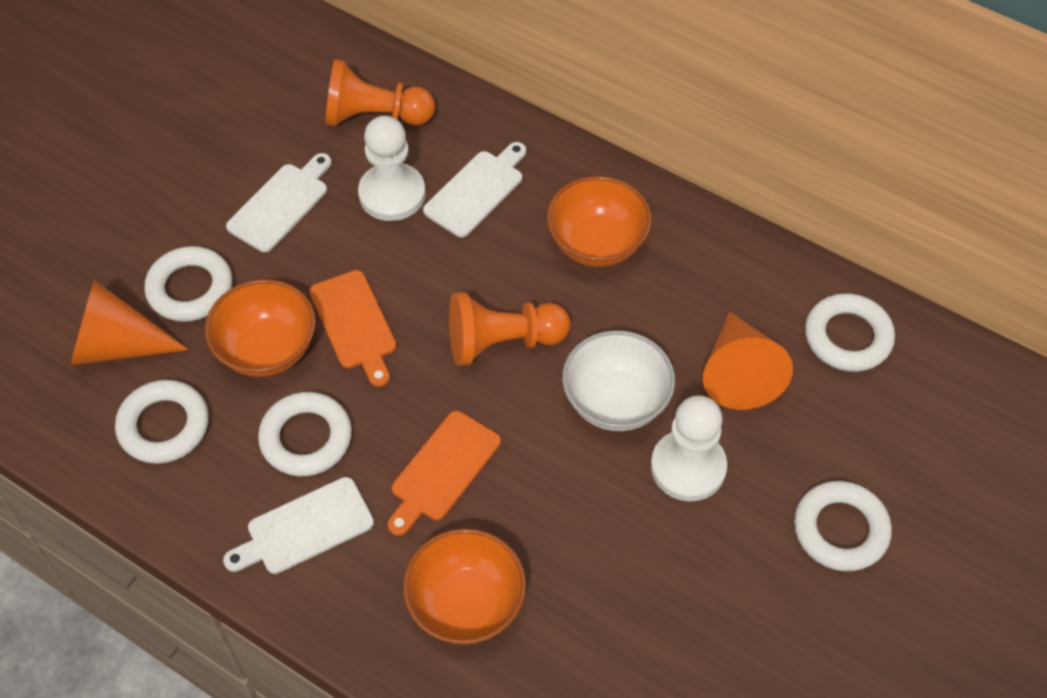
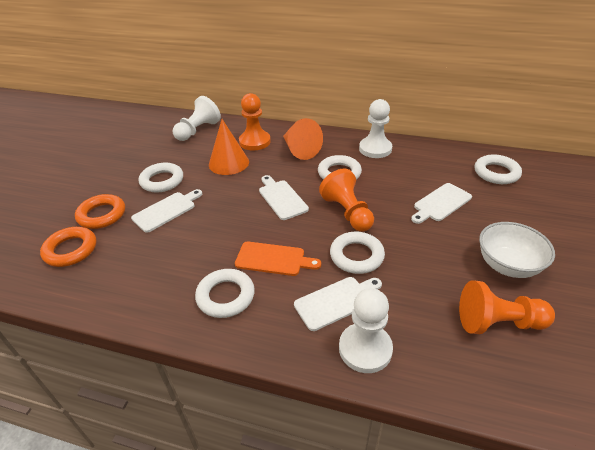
orange bowl: [205,279,316,377] [403,528,526,645] [547,176,652,267] = 3 -> none = 0
orange cutting board: [309,270,396,387] [388,411,501,536] = 2 -> [235,242,321,276] = 1
orange pawn: [325,59,435,126] [449,292,571,366] = 2 -> [239,93,271,150] [319,169,374,232] [459,280,555,334] = 3
orange ring: none = 0 -> [40,227,96,267] [75,194,125,229] = 2
white cutting board: [223,477,374,574] [226,153,332,252] [423,142,526,237] = 3 -> [131,189,202,232] [259,175,309,220] [294,277,382,331] [411,183,472,224] = 4
white pawn: [358,116,426,221] [651,395,727,501] = 2 -> [173,96,221,141] [339,288,393,373] [359,99,392,158] = 3

